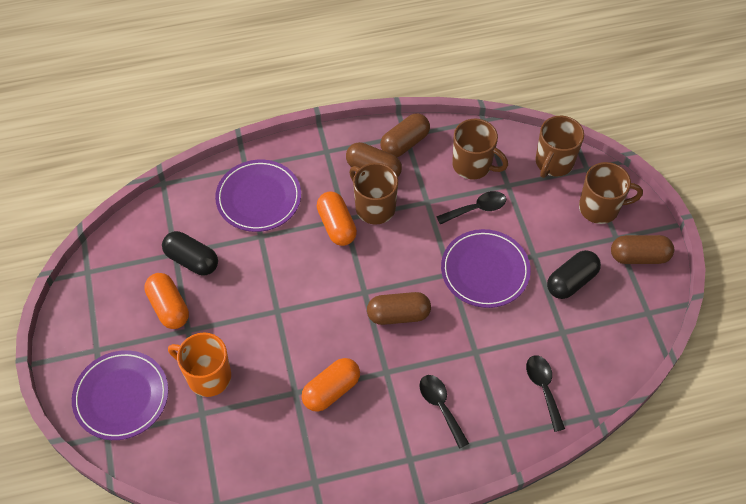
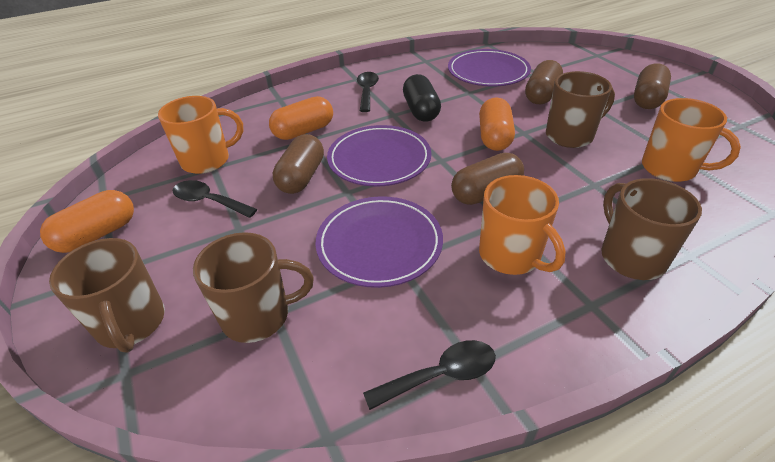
black capsule: [162,231,218,275] [547,250,601,299] = 2 -> [403,74,441,122] = 1
orange mug: [168,333,231,397] = 1 -> [158,96,243,174] [479,175,566,275] [642,98,741,182] = 3

